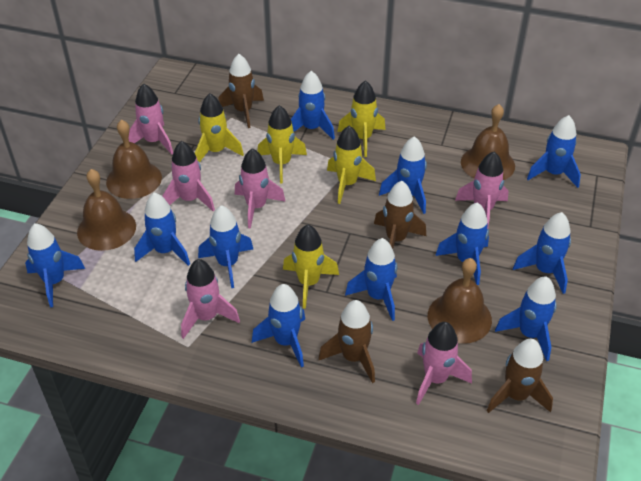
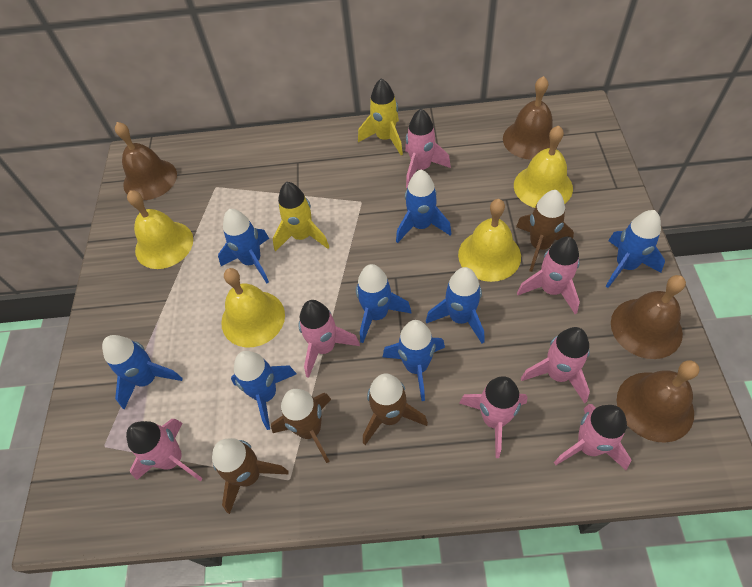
blue rocket: [25,223,85,307] [134,192,190,266] [198,205,254,288] [252,284,305,367] [291,71,335,140] [345,238,397,321] [379,136,427,214] [435,202,489,285] [495,276,557,361] [513,212,571,294] [527,115,581,188] = 11 -> [102,335,183,409] [218,209,269,283] [231,351,297,430] [356,264,412,343] [383,320,445,401] [396,170,451,243] [426,267,484,344] [605,210,665,288] = 8
pink rocket: [129,83,173,155] [162,141,215,212] [181,259,240,339] [235,148,286,229] [416,322,472,405] [455,152,509,229] = 6 -> [126,419,203,482] [299,300,360,378] [405,109,451,188] [459,376,527,458] [517,236,580,314] [521,327,590,403] [554,404,631,471] = 7
yellow bell: none = 0 -> [127,190,193,269] [221,268,285,347] [458,199,521,282] [514,125,573,208] = 4
yellow rocket: [195,93,244,163] [257,105,307,183] [283,225,339,309] [327,125,376,204] [337,80,385,157] = 5 -> [273,182,329,252] [358,78,403,155] = 2

